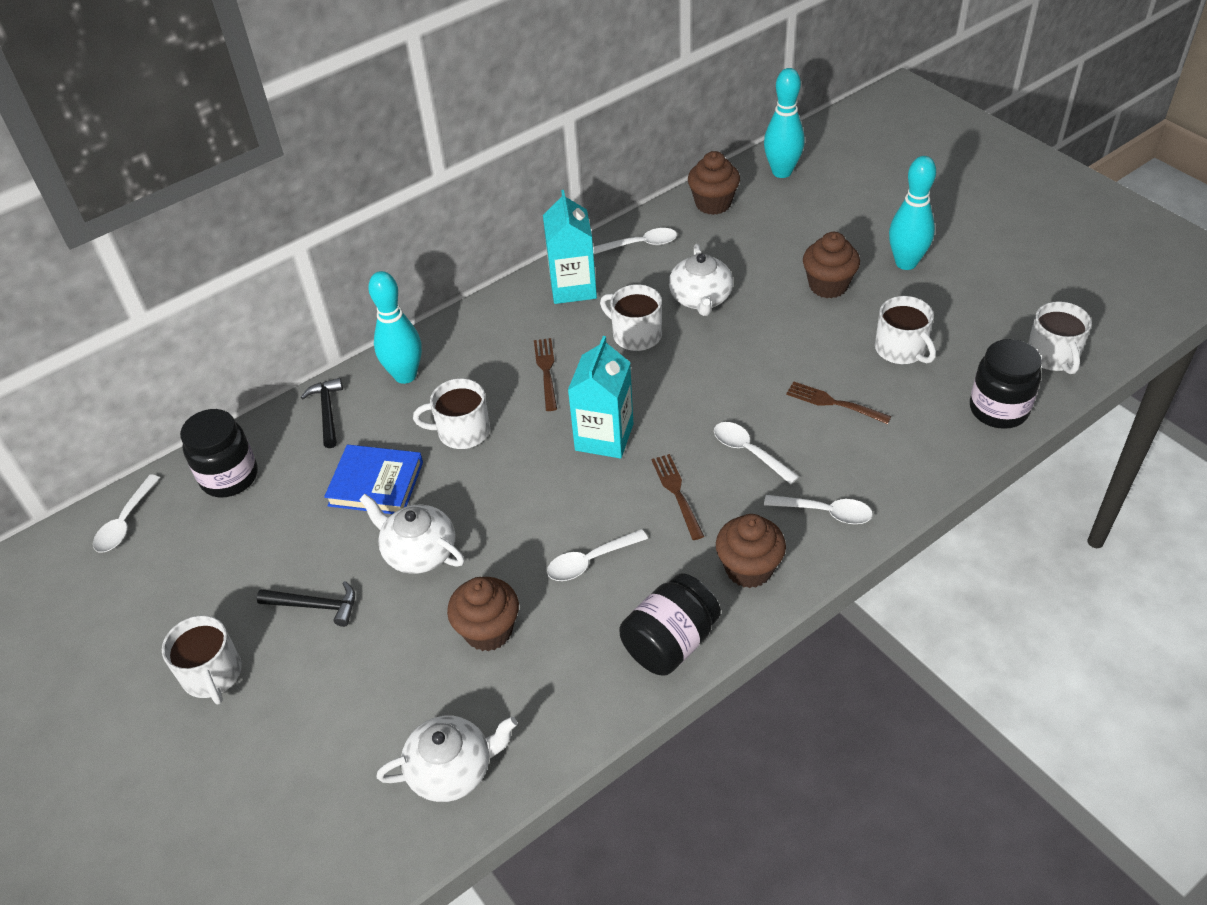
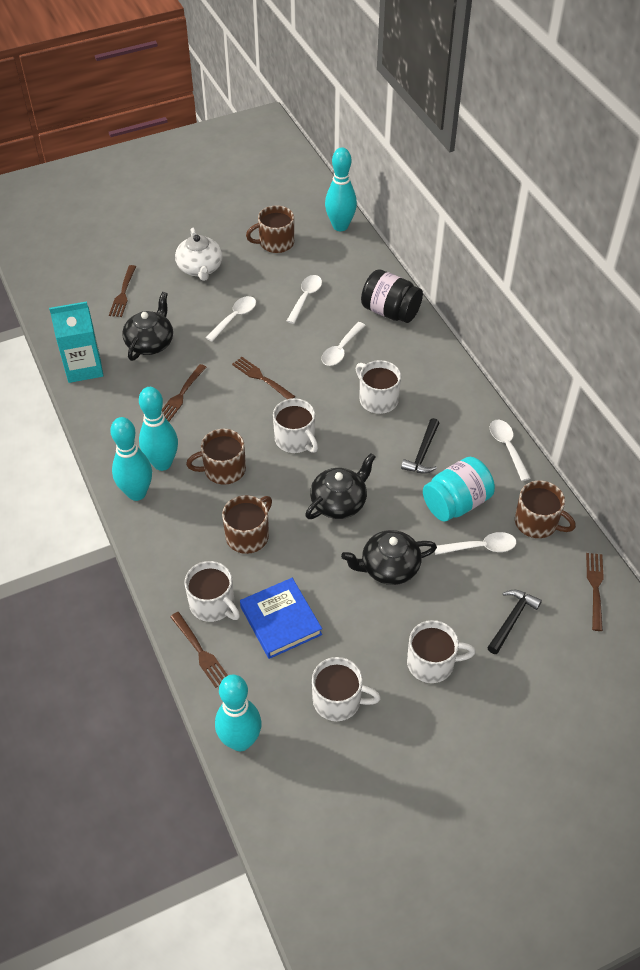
black jar: [180,409,257,497] [619,573,721,676] [970,339,1042,429] = 3 -> [361,269,423,323] = 1
black teapot: none = 0 -> [122,292,173,361] [305,453,376,519] [341,530,437,585] = 3
brown cupcake: [447,577,519,651] [688,151,740,215] [716,514,786,588] [803,232,860,299] = 4 -> none = 0
brown fork: [534,338,557,411] [651,454,704,540] [786,381,892,424] = 3 -> [109,265,136,317] [162,364,206,421] [170,612,228,688] [232,357,295,399] [586,553,604,631] = 5
brown mug: none = 0 -> [186,429,246,485] [222,495,272,554] [246,205,294,253] [515,481,576,538] = 4
turquoise bowling pin: [368,271,422,384] [764,68,805,178] [889,156,936,270] = 3 -> [110,417,152,501] [139,387,178,471] [215,675,262,751] [325,147,357,231] = 4
turquoise carton: [543,190,597,304] [568,336,633,459] = 2 -> [49,301,104,383] = 1
turquoise jar: none = 0 -> [423,457,495,522] = 1
white teapot: [359,494,465,574] [376,716,517,802] [669,244,733,316] = 3 -> [175,228,223,281] = 1

